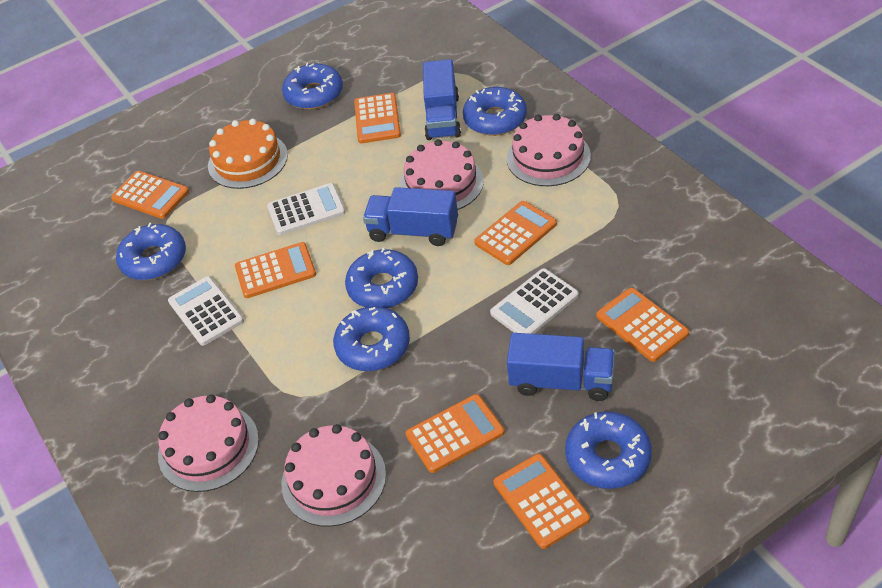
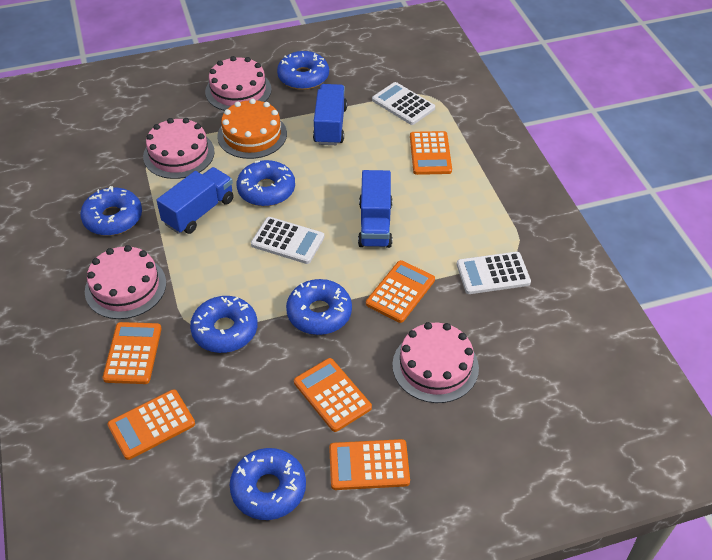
orange calculator: [111,171,189,219] [235,242,316,298] [354,93,401,143] [406,394,505,473] [474,201,557,265] [494,454,590,549] [596,288,689,362] = 7 -> [103,322,162,384] [108,389,195,460] [294,358,372,432] [329,439,410,490] [366,260,435,323] [410,131,452,175] = 6

